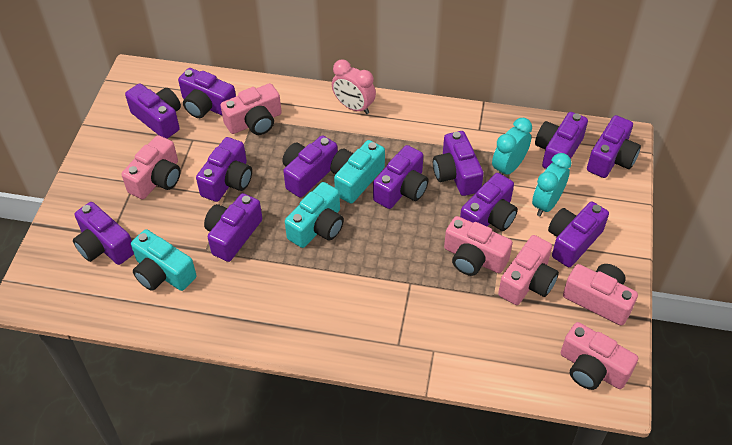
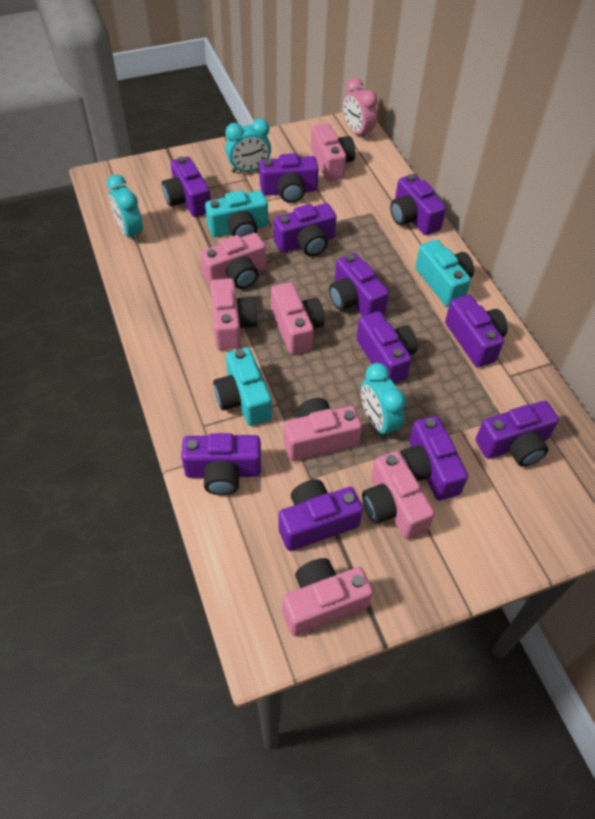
pink camera: [121,135,181,199] [220,83,282,135] [444,216,513,276] [498,235,559,305] [561,322,638,390] [563,264,638,326] = 6 -> [200,233,266,289] [210,278,258,350] [271,282,325,355] [282,558,373,636] [283,398,362,461] [311,123,355,181] [362,451,435,539] = 7
purple camera: [73,202,134,265] [125,83,181,139] [178,68,236,118] [196,137,252,202] [204,193,262,262] [282,135,338,198] [373,145,429,209] [433,131,484,196] [460,173,518,231] [535,112,588,169] [548,202,609,267] [587,115,641,178] = 12 -> [162,156,211,217] [181,433,261,495] [259,153,319,203] [273,203,336,256] [279,479,363,551] [329,253,389,316] [357,311,418,384] [390,174,446,235] [400,416,468,501] [445,295,508,367] [476,401,559,467] = 11
turquoise clock: [492,118,532,175] [532,153,572,217] = 2 -> [107,175,143,243] [225,119,271,173] [361,363,406,439] = 3

